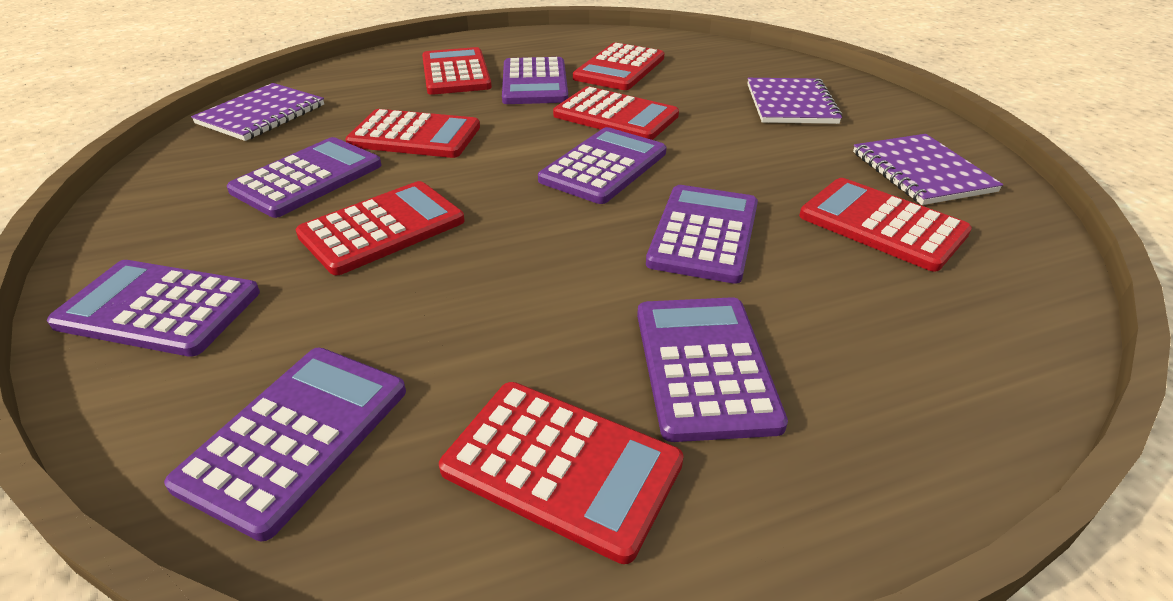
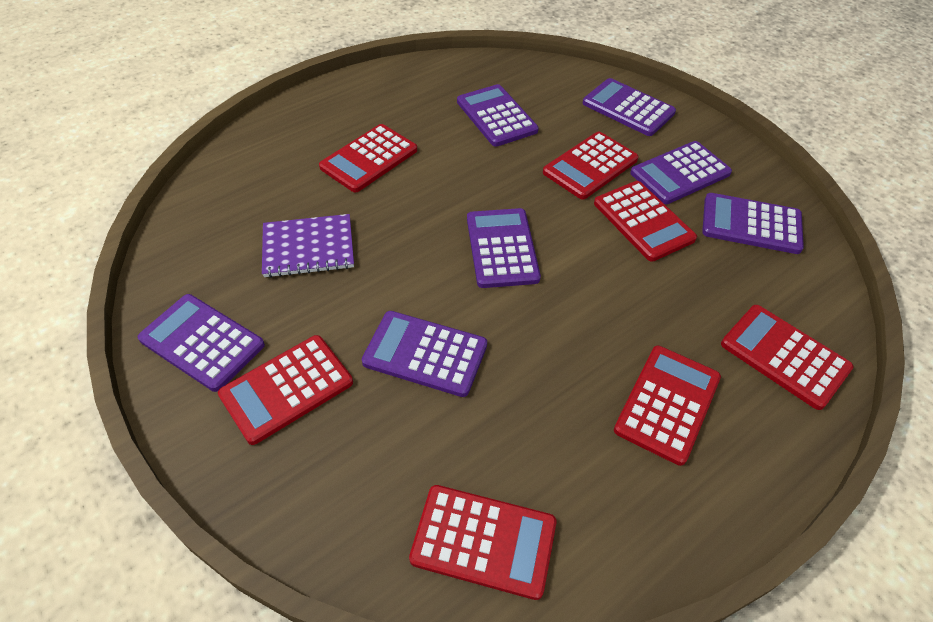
purple notebook: [191,83,324,141] [747,78,842,124] [853,134,1003,205] = 3 -> [262,214,354,278] = 1

